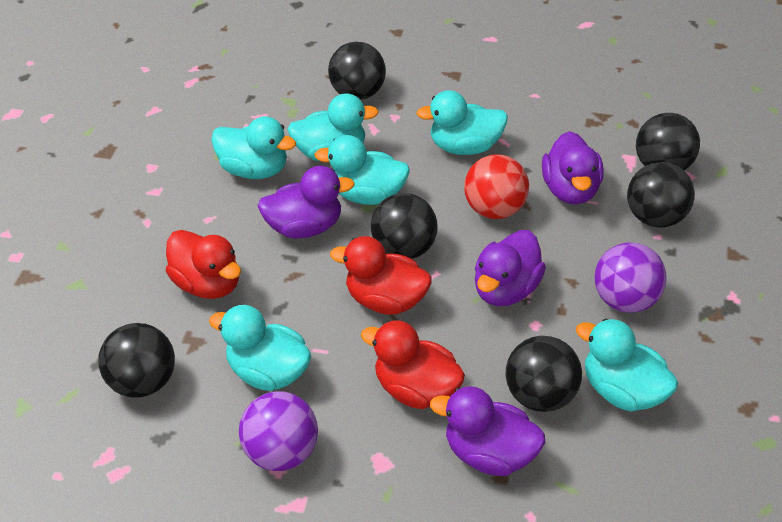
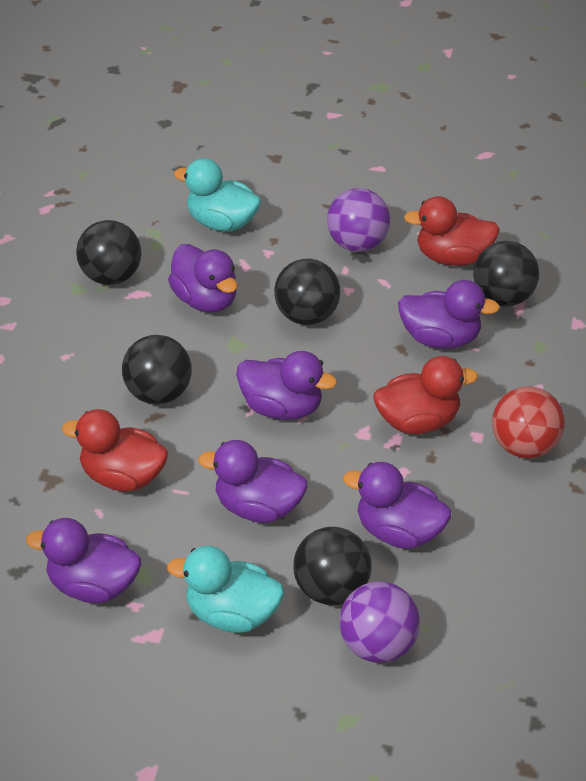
black ball: [98,323,175,398] [328,42,386,100] [371,193,437,259] [506,336,582,412] [627,162,695,228] [636,113,700,171] = 6 -> [76,220,141,285] [122,335,192,405] [274,259,340,325] [293,527,372,605] [473,241,539,307] = 5
purple duck: [258,166,355,239] [430,386,545,476] [475,230,546,306] [542,131,604,204] = 4 -> [26,518,141,603] [168,244,238,312] [198,440,308,523] [236,351,337,420] [343,462,451,549] [398,280,500,349] = 6
turquoise duck: [209,305,311,391] [211,116,296,179] [287,93,379,161] [314,135,410,205] [416,90,508,155] [576,318,678,411] = 6 -> [167,546,284,633] [174,158,261,231] = 2

